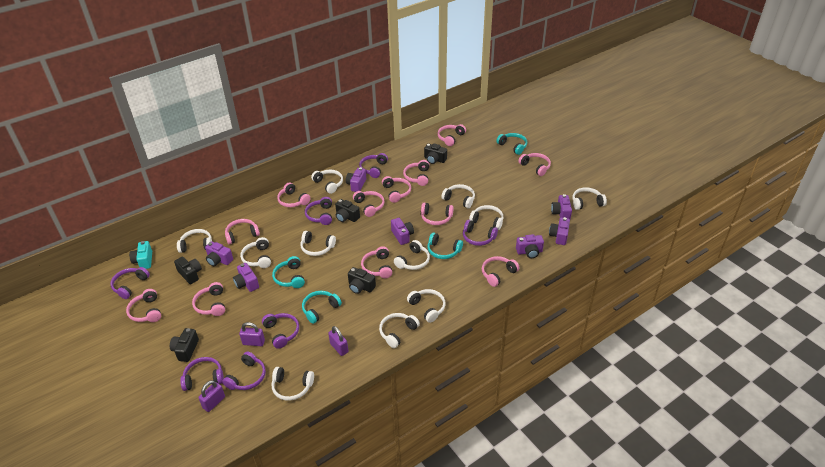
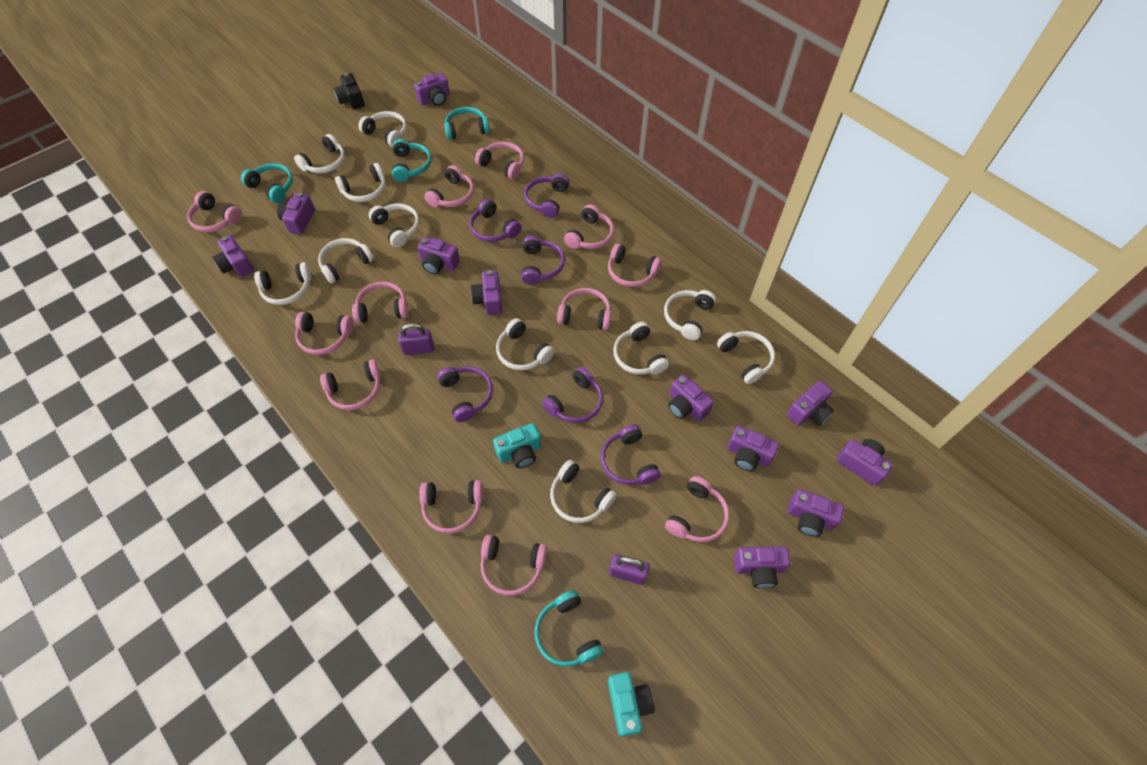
black camera: [170,328,199,362] [174,257,202,284] [335,199,360,222] [348,267,376,294] [424,144,447,164] = 5 -> [334,73,365,110] = 1
purple camera: [205,241,233,266] [233,263,259,292] [346,167,366,192] [391,218,414,245] [516,234,544,258] [549,217,570,245] [551,194,572,219] = 7 -> [212,235,254,277] [277,192,315,235] [414,73,450,106] [417,237,460,274] [471,270,502,315] [668,374,714,422] [727,426,779,471] [734,546,791,588] [787,381,834,426] [787,489,844,537] [836,439,893,486] = 11
purple headphones: [110,267,150,299] [180,357,224,391] [222,351,266,390] [262,313,299,349] [305,197,332,225] [359,153,388,178] [463,220,498,246] = 7 -> [437,366,493,422] [470,199,521,242] [521,236,565,285] [524,174,569,218] [542,367,603,423] [601,424,661,485] = 6
purple padlock: [198,380,225,412] [239,322,265,346] [328,326,348,356] = 3 -> [398,323,434,355] [609,554,650,585] = 2
turquoise camera: [129,241,152,269] = 1 -> [493,423,541,468] [608,672,654,737] = 2

